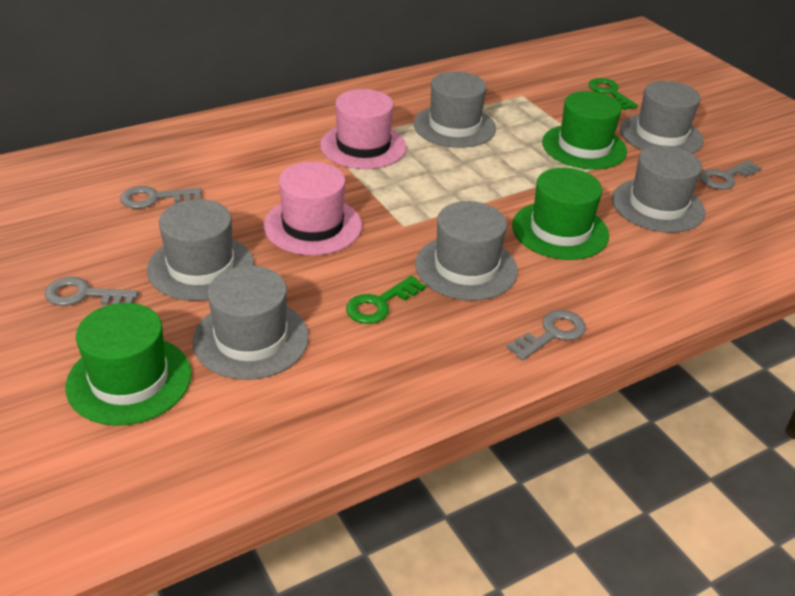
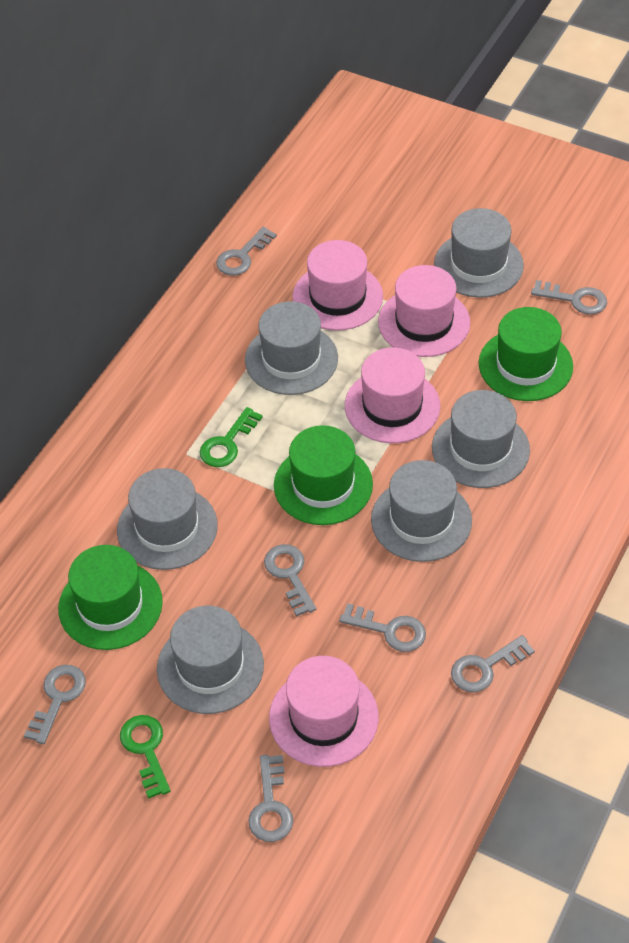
grey key: [45,277,139,306] [120,186,202,209] [506,310,586,361] [700,160,762,190] = 4 -> [24,665,86,744] [216,227,277,276] [248,755,293,842] [264,544,316,617] [339,603,426,652] [451,635,535,692] [531,280,607,315] = 7
pink hat: [263,162,362,255] [320,89,407,169] = 2 -> [269,656,379,767] [293,240,383,331] [345,347,440,443] [378,265,470,357] = 4

